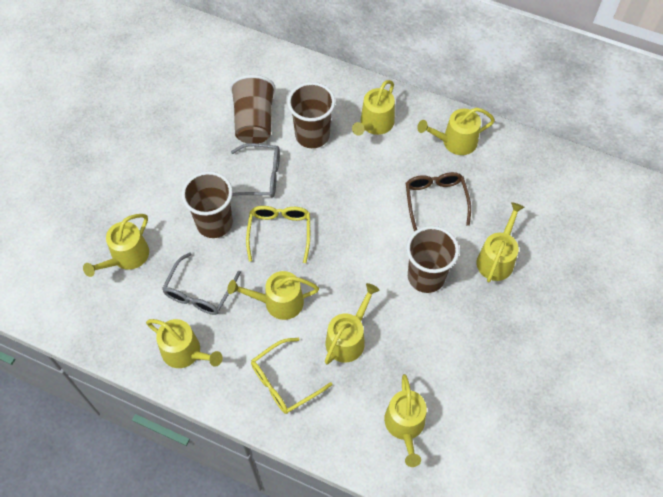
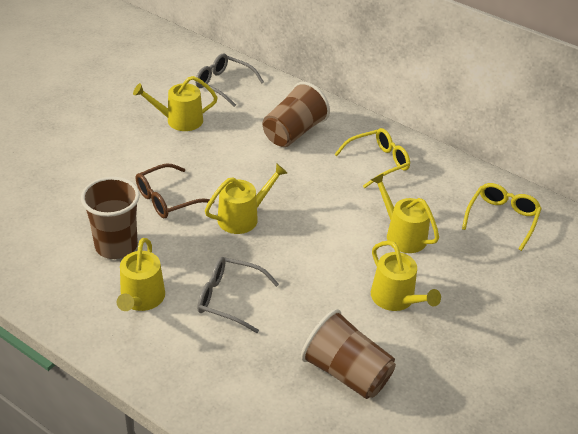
brown cup: [181,171,233,238] [230,75,276,144] [287,82,335,148] [406,226,459,293] = 4 -> [81,177,140,259] [263,82,330,147] [301,309,396,399] = 3
yellow watering can: [83,214,149,277] [146,319,223,368] [227,271,319,320] [325,283,379,364] [352,80,395,136] [384,374,427,467] [417,108,495,155] [477,202,524,283] = 8 -> [117,238,165,311] [133,76,218,131] [205,164,287,234] [371,173,439,253] [371,241,441,311] = 5

